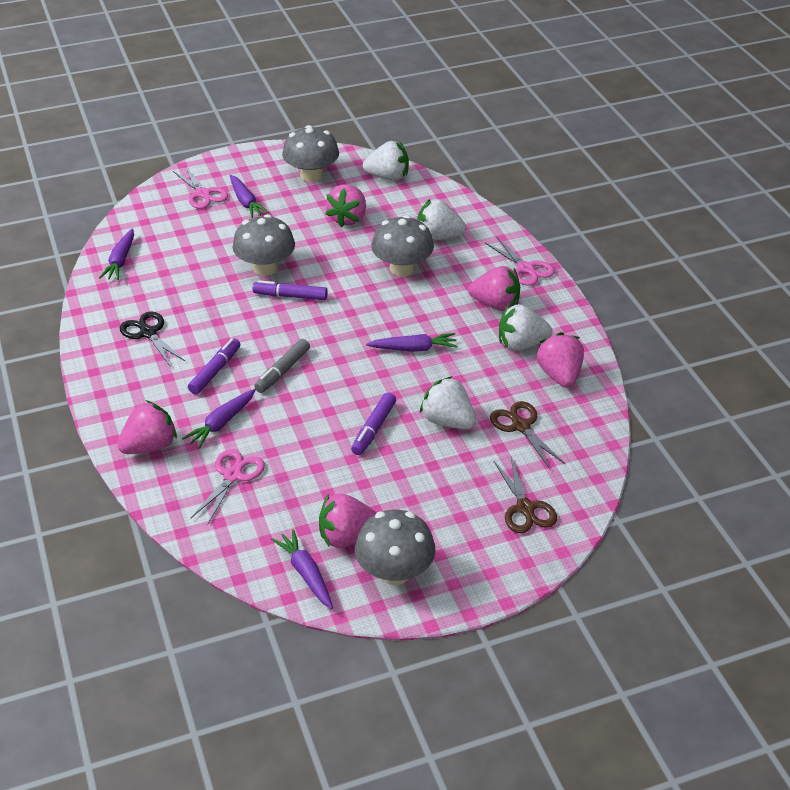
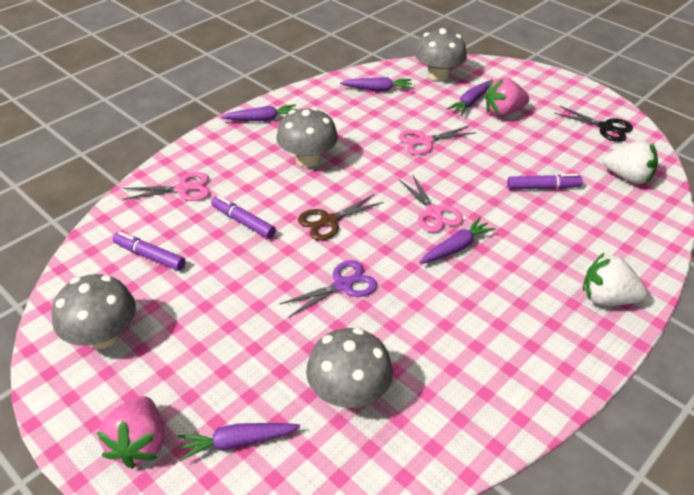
brown scissors: [490,401,565,469] [494,457,557,533] = 2 -> [298,194,384,241] = 1
grey marker: [254,339,310,393] = 1 -> none = 0
pink strawberry: [117,400,177,454] [319,493,377,548] [325,185,366,227] [468,266,520,311] [537,332,584,388] = 5 -> [97,396,164,469] [484,77,529,117] = 2
purple scissors: none = 0 -> [279,260,377,318] = 1
white strawberry: [363,141,409,181] [417,199,466,241] [420,376,476,429] [499,304,553,351] = 4 -> [583,252,648,306] [603,140,658,184] = 2

